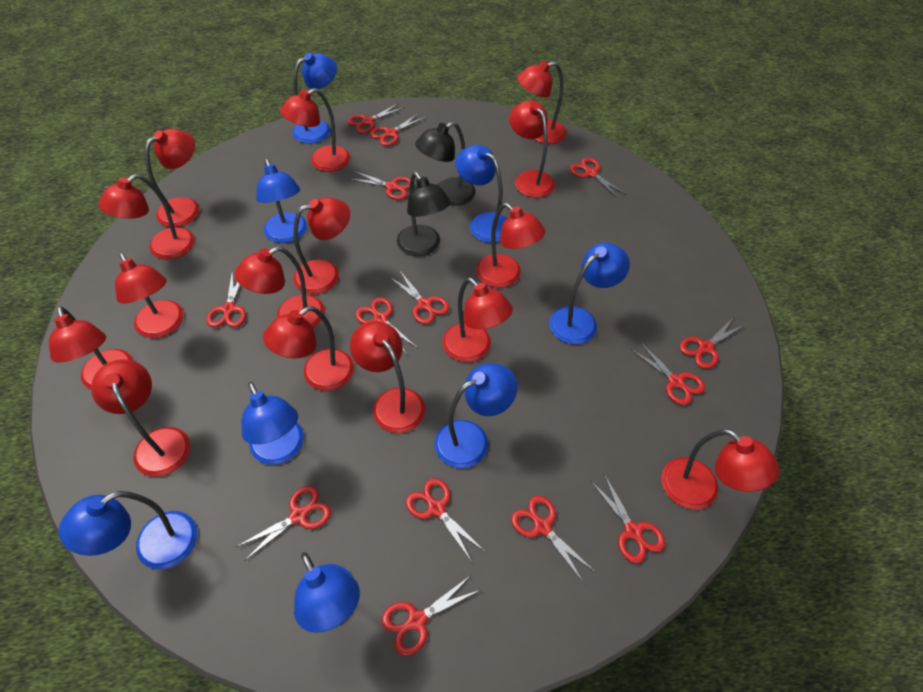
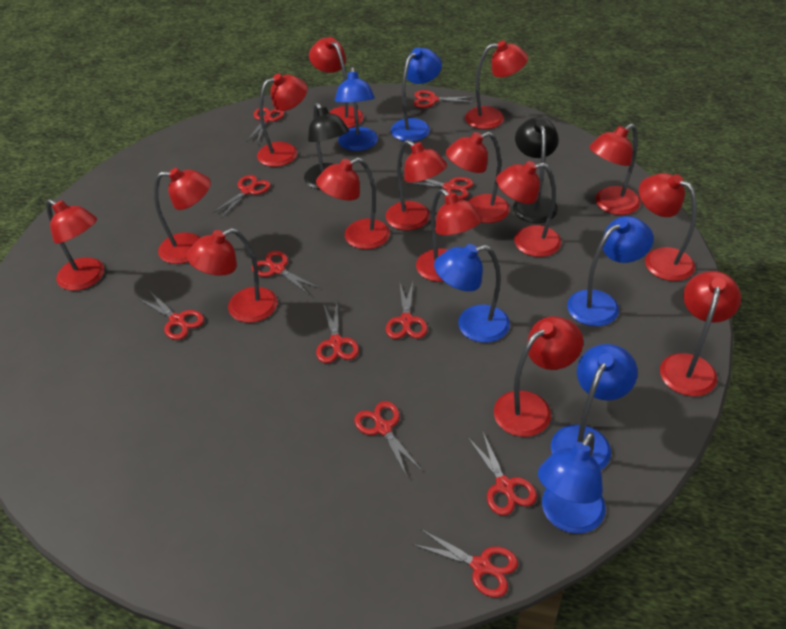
blue lamp: [59,491,197,569] [241,382,304,465] [256,159,307,243] [292,53,337,144] [294,552,360,633] [434,363,517,468] [455,145,507,243] [549,243,630,344] = 8 -> [335,67,378,151] [391,48,442,142] [434,244,510,343] [538,432,606,534] [551,344,638,470] [567,216,654,326] = 6
red scissors: [206,270,246,327] [236,486,331,561] [347,103,404,134] [350,171,410,200] [355,297,418,355] [370,113,426,146] [382,575,480,656] [390,271,450,325] [406,478,484,562] [511,495,594,582] [570,158,627,199] [591,474,665,563] [630,342,705,405] [680,317,746,369] = 14 -> [139,291,204,340] [212,175,271,218] [246,107,284,144] [252,251,319,295] [316,303,359,363] [354,401,422,477] [386,281,428,339] [403,177,474,200] [412,529,518,598] [414,90,475,108] [468,432,537,516] = 11

